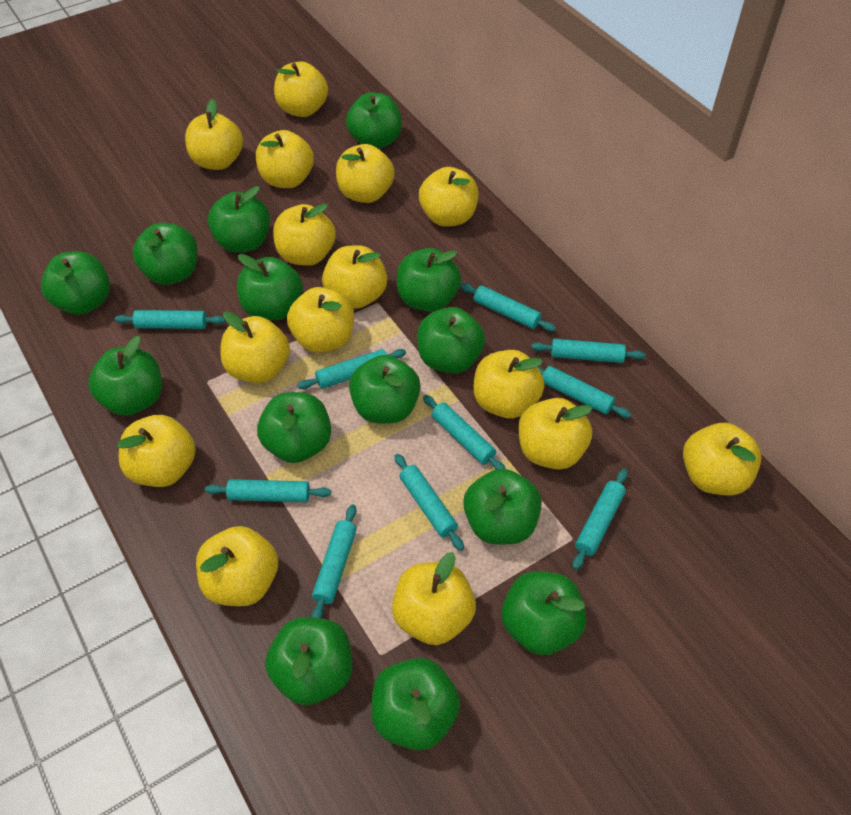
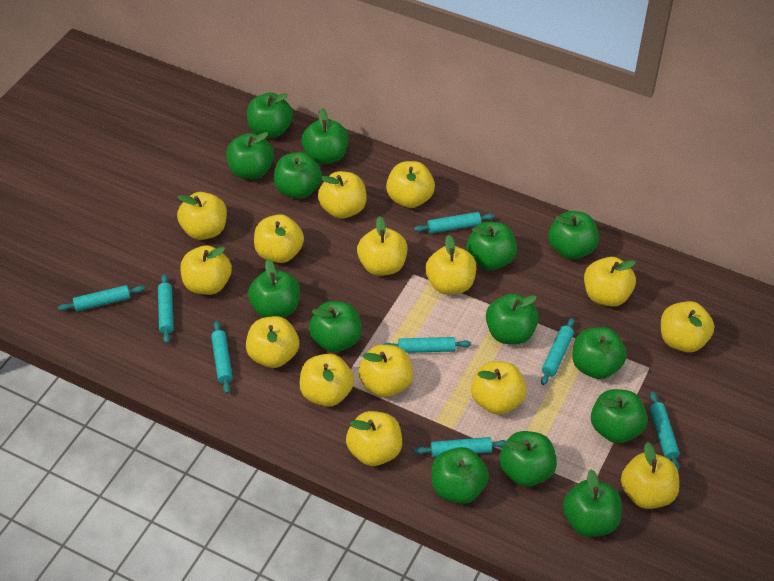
turquoise rolling pin: [115,310,225,329] [205,479,331,502] [297,349,406,389] [312,504,357,618] [395,454,464,551] [423,395,506,470] [460,283,556,332] [531,339,645,363] [538,366,631,418] [572,469,628,570] = 10 -> [58,285,145,311] [158,274,174,344] [211,321,233,394] [383,337,471,353] [414,212,494,233] [414,437,506,457] [541,318,575,385] [649,391,680,471] = 8

